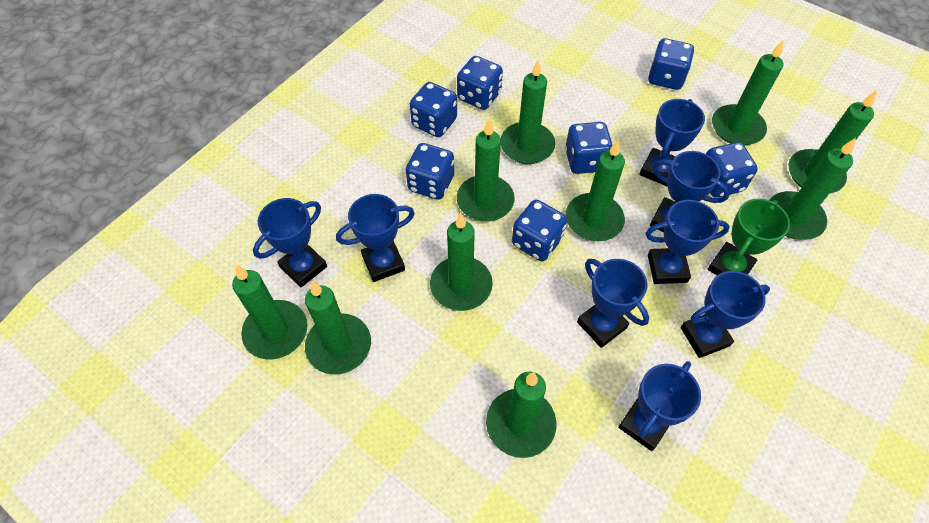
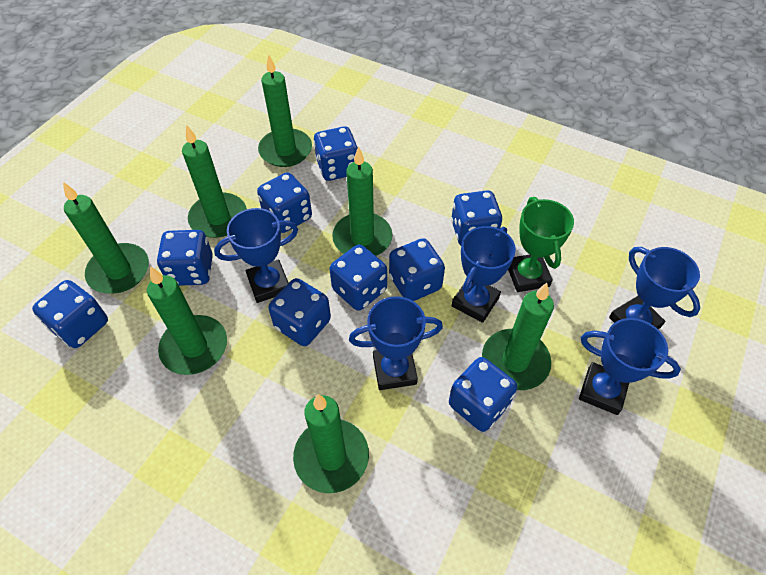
blue dice: [406,143,454,200] [410,82,457,137] [457,56,503,110] [512,200,567,261] [565,122,613,174] [648,38,694,90] [706,142,758,197] = 7 -> [32,280,108,348] [157,230,213,286] [257,172,312,233] [268,278,331,346] [313,126,358,181] [329,244,387,311] [389,238,445,301] [449,357,517,432] [451,190,502,246] = 9
blue trophy: [253,198,327,287] [336,194,415,282] [577,259,649,348] [618,361,701,451] [639,99,705,187] [645,200,730,284] [650,151,730,232] [681,271,770,358] = 8 -> [214,208,298,303] [349,296,443,390] [452,226,516,323] [579,318,681,415] [609,247,700,329] = 5
green candle: [232,265,307,360] [305,281,371,375] [430,213,493,311] [457,119,515,222] [486,372,556,458] [501,60,555,164] [566,140,625,241] [712,41,783,146] [770,138,856,240] [788,90,877,193] = 10 -> [63,182,149,293] [147,266,227,375] [182,125,247,238] [258,54,312,167] [293,394,369,493] [332,146,392,256] [482,283,554,390] = 7

